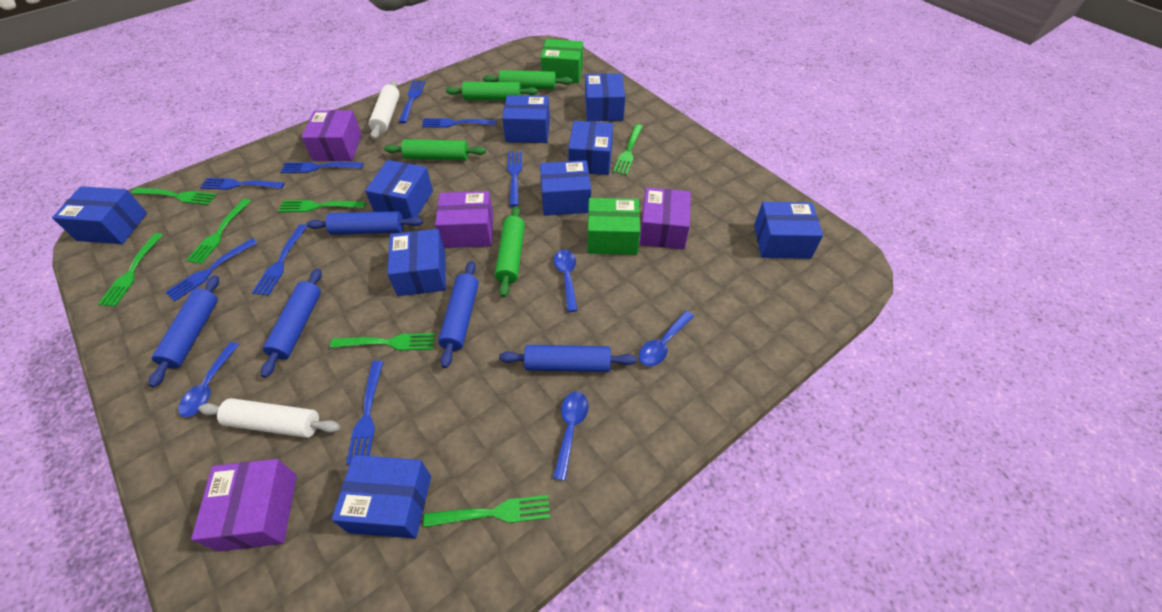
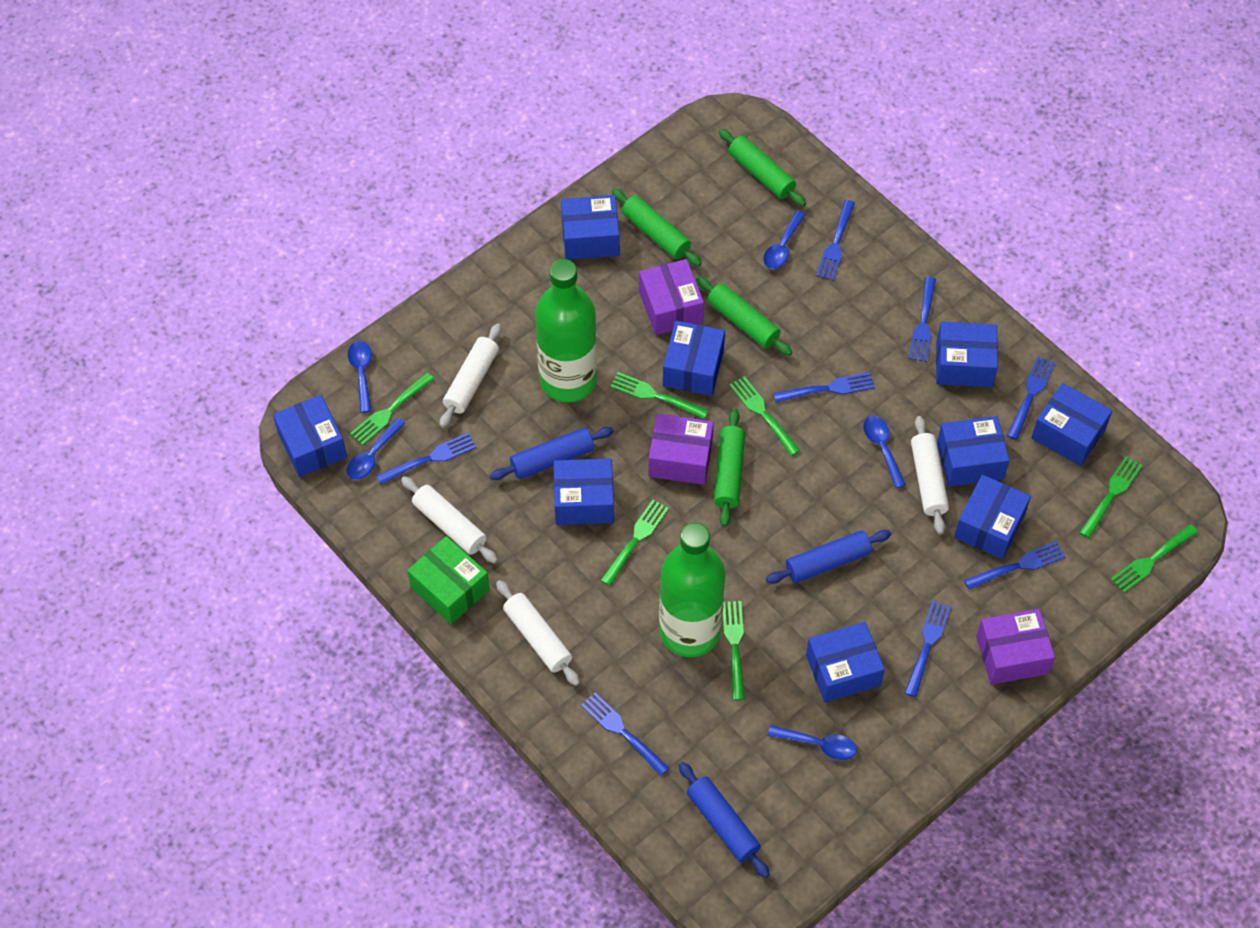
blue rolling pin: [149,275,219,387] [261,268,322,378] [307,211,423,235] [438,261,479,368] [499,345,636,372] = 5 -> [490,427,614,480] [679,762,770,878] [766,530,891,584] = 3
blue spoon: [178,342,239,417] [553,392,589,481] [554,249,578,312] [639,311,694,366] = 4 -> [346,418,406,480] [348,341,372,413] [763,211,806,269] [768,725,857,760] [863,416,906,488] = 5
green bottle: none = 0 -> [535,259,597,402] [659,523,725,657] = 2
green box: [540,39,583,83] [587,198,640,255] = 2 -> [407,536,490,624] = 1
purple box: [191,459,297,552] [301,110,362,161] [435,191,493,248] [640,187,691,250] = 4 -> [639,259,704,335] [648,414,714,485] [976,609,1055,685] = 3
white rolling pin: [198,398,340,438] [369,80,400,139] = 2 -> [401,476,498,563] [440,323,501,428] [496,580,580,686] [911,416,949,534] = 4

